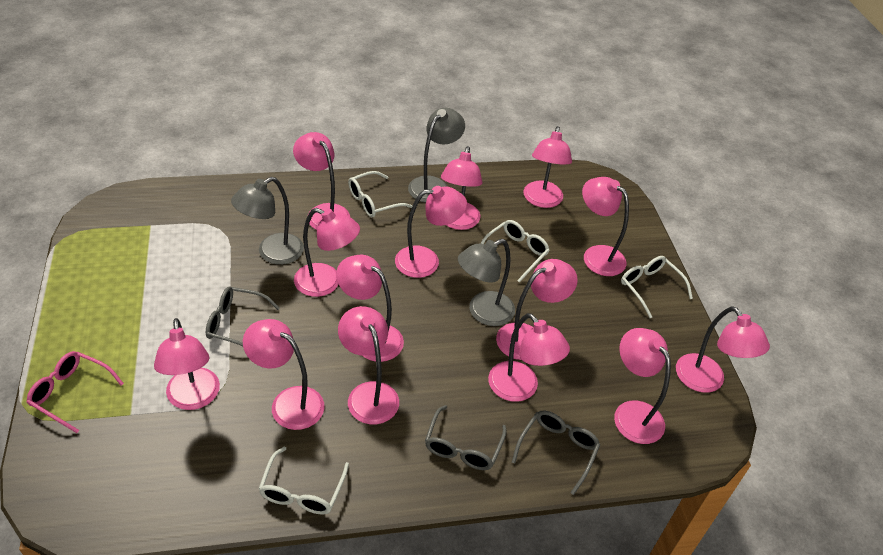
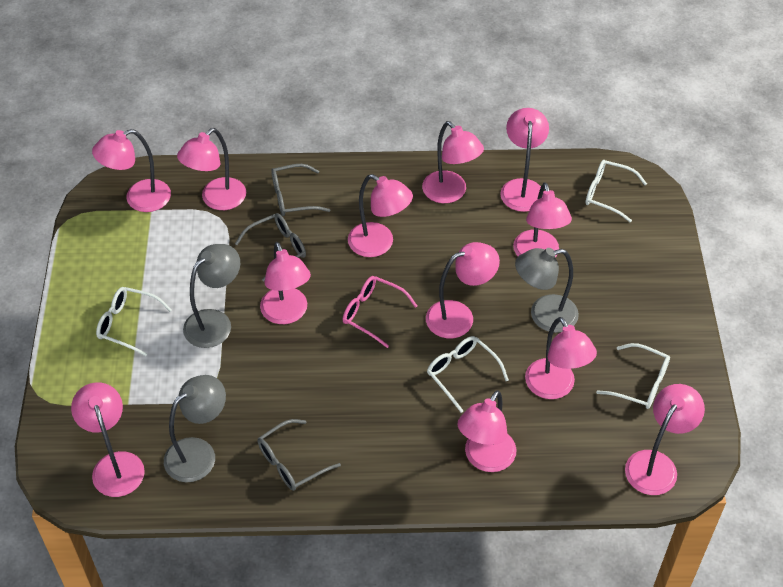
pink lamp: [154,318,220,410] [243,319,324,430] [293,132,350,230] [294,208,360,297] [336,255,404,362] [338,306,399,424] [395,186,467,278] [441,146,482,230] [488,313,570,402] [496,259,578,360] [524,126,572,208] [582,177,629,276] [614,328,671,444] [676,306,770,393] = 14 -> [71,382,145,497] [92,129,171,212] [177,128,246,210] [260,242,311,324] [348,174,413,257] [422,121,484,203] [426,242,500,338] [457,390,516,472] [500,108,549,212] [513,182,572,258] [525,317,597,399] [625,384,705,495] = 12

